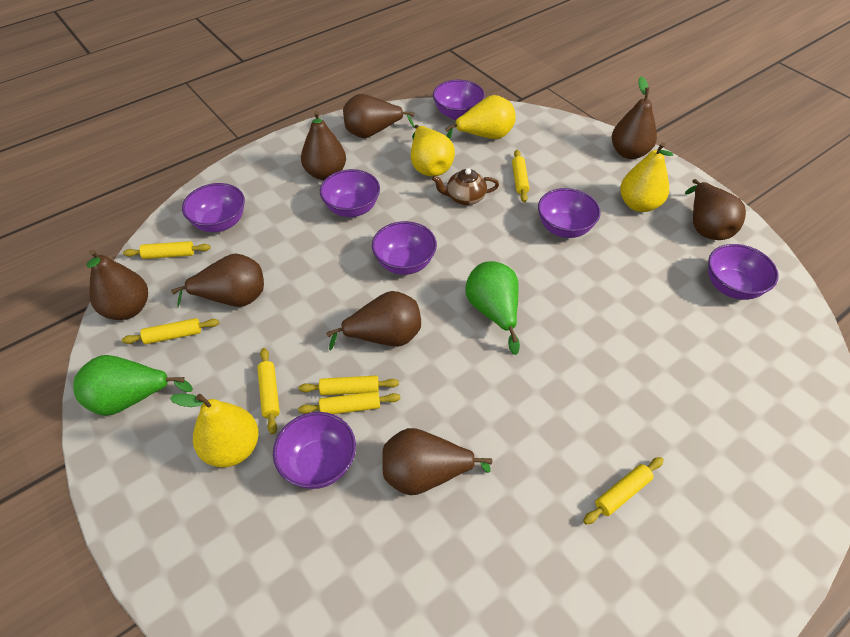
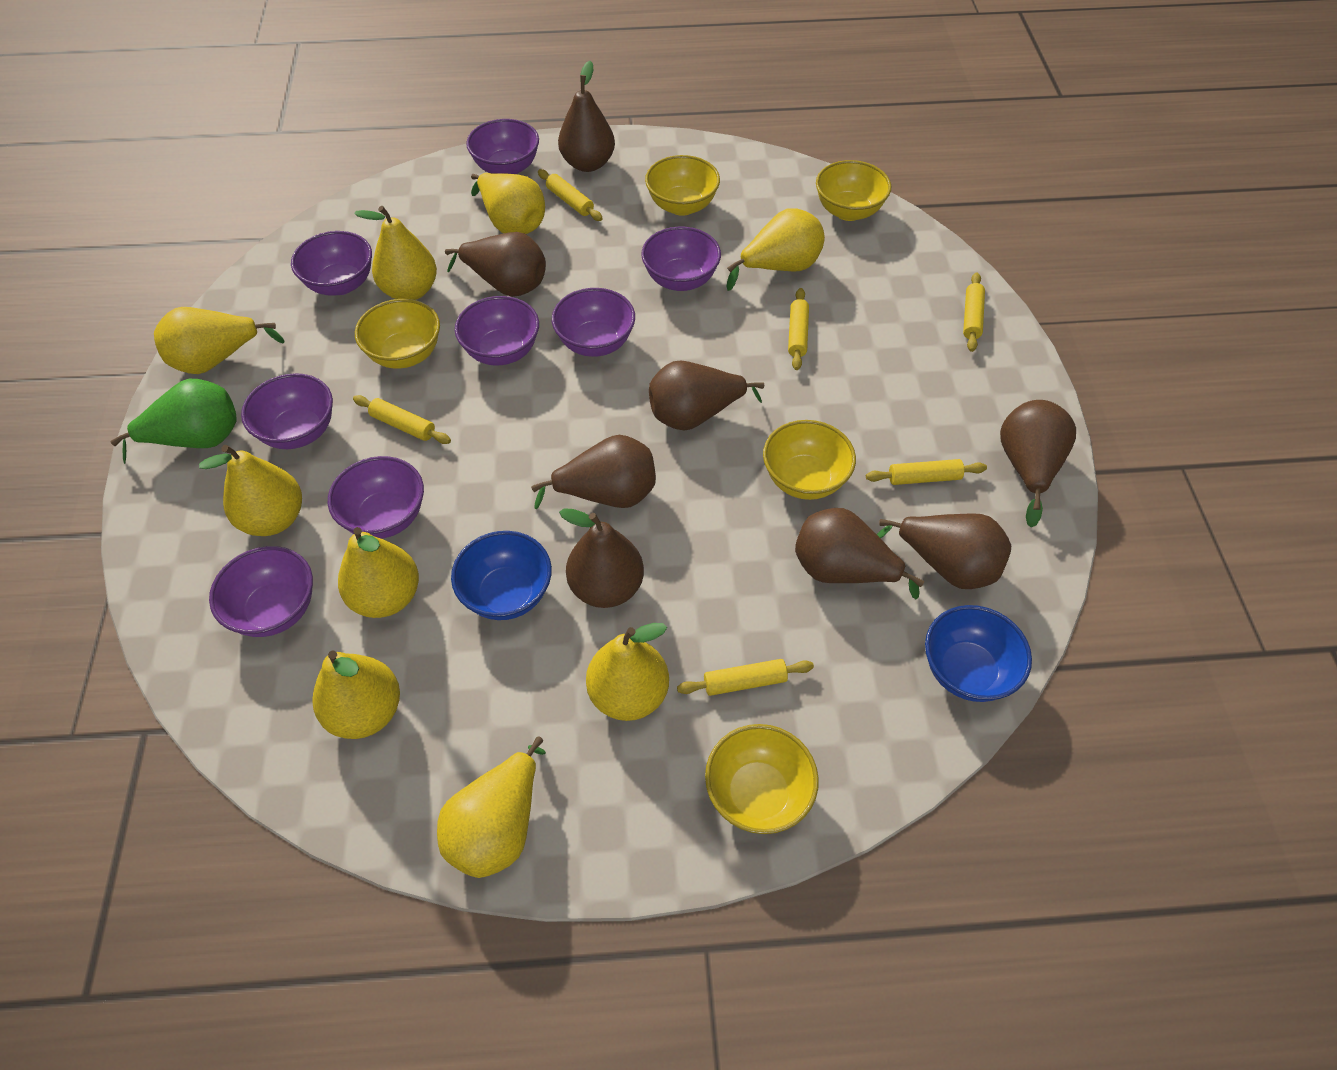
blue bowl: none = 0 -> [451,531,552,620] [925,605,1032,702] = 2
brown teapot: [432,168,499,205] = 1 -> none = 0
green pear: [73,355,193,416] [466,261,520,355] = 2 -> [110,379,237,464] = 1
purple bowl: [182,183,245,232] [273,412,356,489] [320,169,380,217] [372,221,437,275] [433,79,485,120] [538,188,601,238] [708,244,779,300] = 7 -> [209,546,313,637] [241,373,333,449] [291,231,372,296] [328,456,424,539] [455,296,539,366] [466,119,539,174] [552,288,635,357] [641,227,721,291] = 8
yellow bowl: none = 0 -> [355,299,440,368] [645,155,720,216] [705,724,819,834] [763,420,856,500] [816,160,891,221] = 5
yellow pear: [170,393,259,468] [411,125,455,176] [445,95,516,139] [620,142,674,212] = 4 -> [154,307,285,374] [199,445,302,536] [313,650,400,739] [338,527,419,618] [354,206,437,300] [437,736,546,878] [471,173,545,234] [586,623,669,721] [727,208,825,291] = 9
yellow rolling pin: [122,318,219,344] [123,241,211,259] [257,348,280,434] [298,391,401,414] [299,376,399,396] [512,150,529,202] [583,457,664,525] = 7 -> [353,395,451,444] [538,169,603,221] [677,659,814,696] [788,288,809,370] [866,459,987,485] [963,273,985,352] = 6

